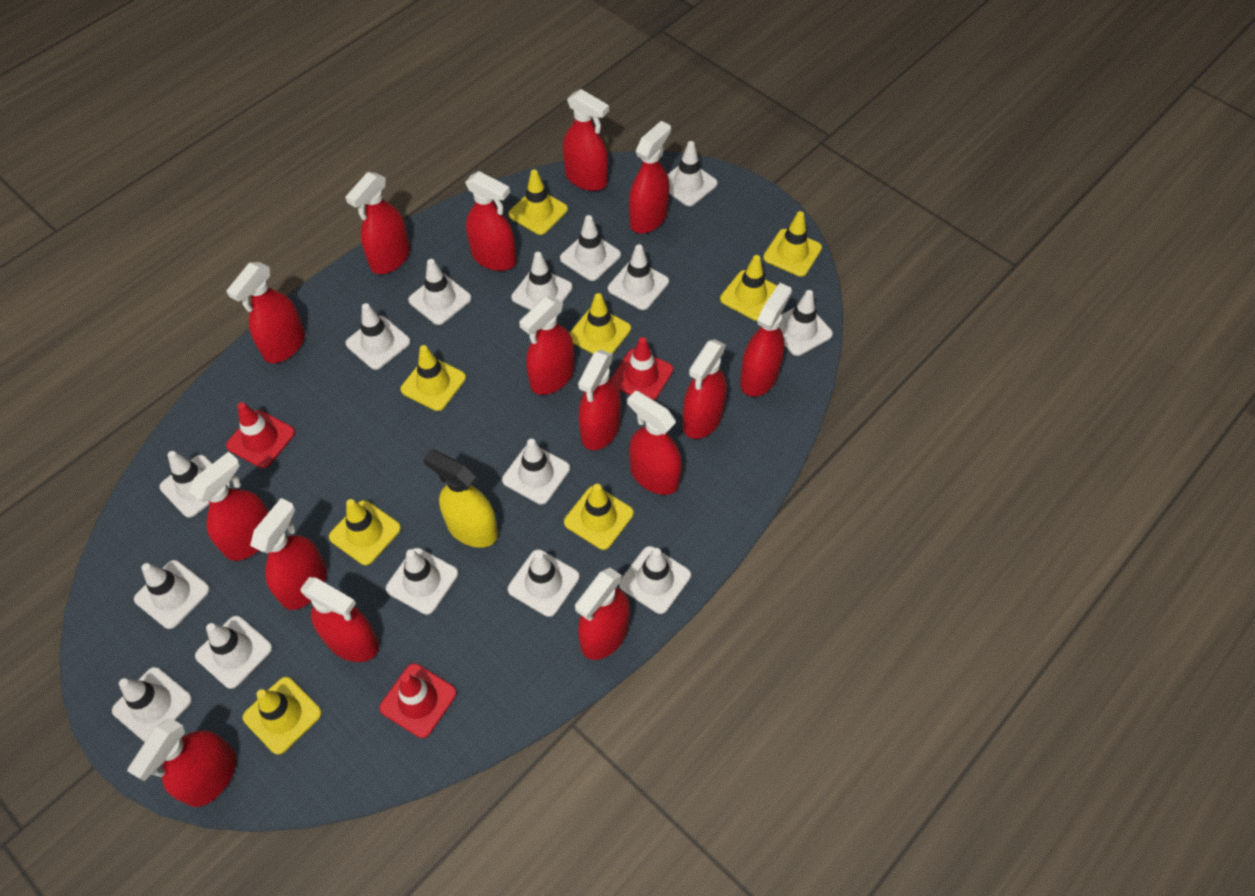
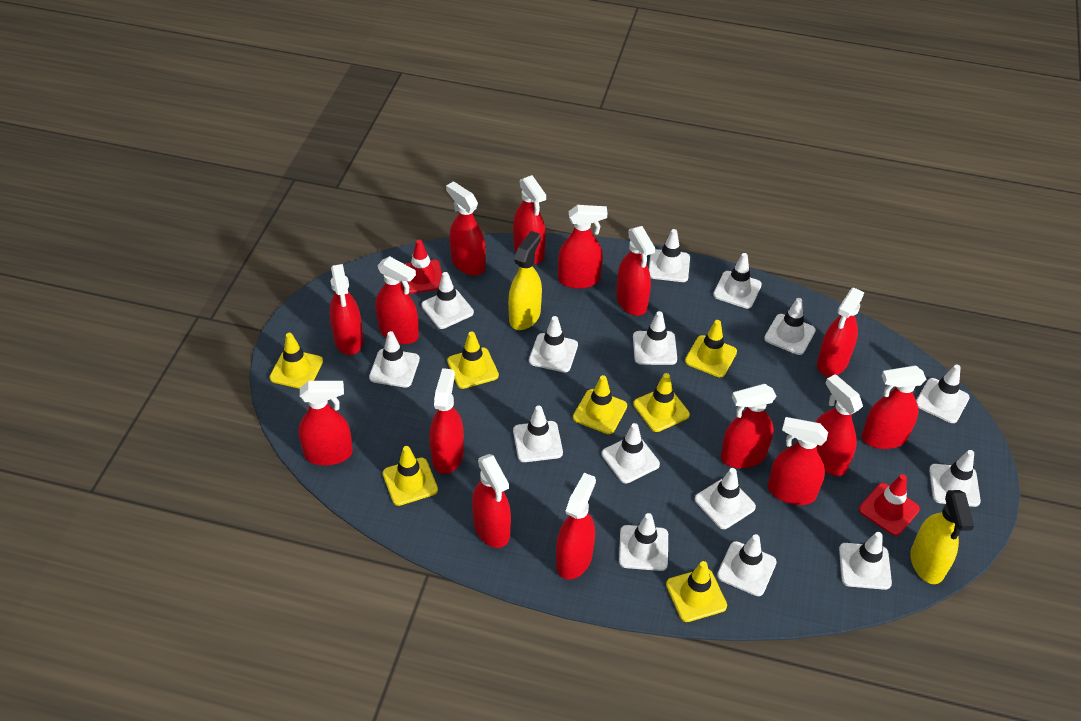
red traffic cone: [226,402,295,468] [379,663,457,738] [611,337,673,401] = 3 -> [403,240,442,294] [859,474,920,536] = 2
yellow spray bottle: [423,449,498,548] = 1 -> [508,231,542,330] [910,490,974,584] = 2
yellow traffic cone: [243,677,322,755] [329,499,401,565] [401,345,466,411] [508,170,568,235] [564,484,634,550] [569,293,631,354] [720,255,777,321] [763,211,822,277] = 8 -> [269,333,323,389] [383,446,438,506] [447,331,499,389] [573,375,627,434] [633,373,690,432] [666,561,727,622] [685,320,737,377] = 7

